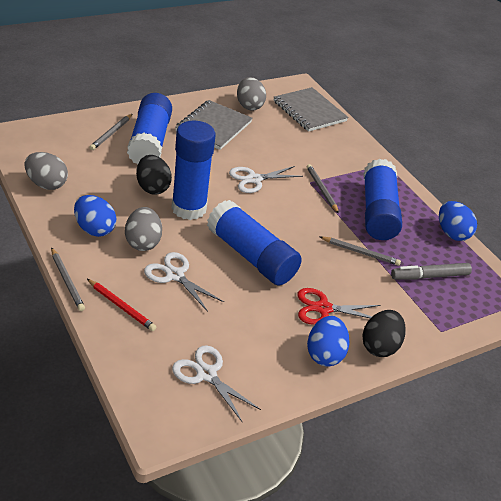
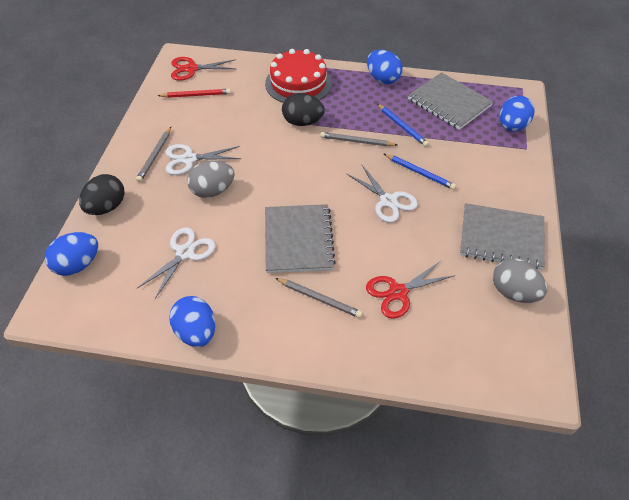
blue egg: [74,195,117,237] [307,316,350,367] [439,201,477,241] = 3 -> [45,232,98,276] [169,296,215,347] [367,50,403,84] [500,96,534,132] = 4
blue glue stick: [127,93,172,164] [171,121,216,220] [207,200,302,285] [363,159,402,240] = 4 -> none = 0
blue pencil: none = 0 -> [377,104,429,147] [384,154,456,190] = 2
grey egg: [24,152,68,190] [125,207,162,251] [237,77,266,111] = 3 -> [187,160,235,198] [493,258,547,303] = 2
grey marker: [391,263,472,280] = 1 -> none = 0
grey notebook: [175,100,253,150] [273,87,348,132] = 2 -> [265,204,336,273] [408,72,493,130] [460,203,545,270] = 3
grey pencil: [51,247,85,311] [89,114,132,150] [307,164,339,214] [320,237,401,266] = 4 -> [136,127,171,182] [275,278,363,318] [320,132,397,146] = 3
red cake: none = 0 -> [265,49,332,103] = 1
red scissors: [297,288,381,325] = 1 -> [171,57,236,81] [366,260,456,319] = 2

